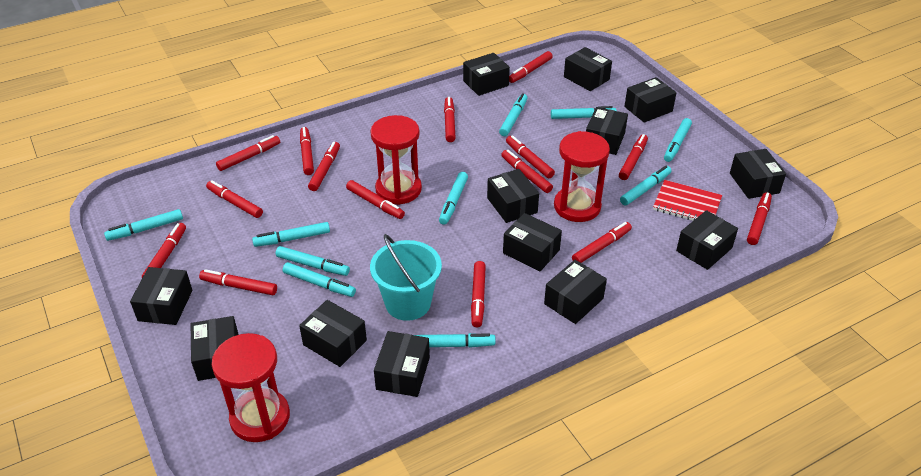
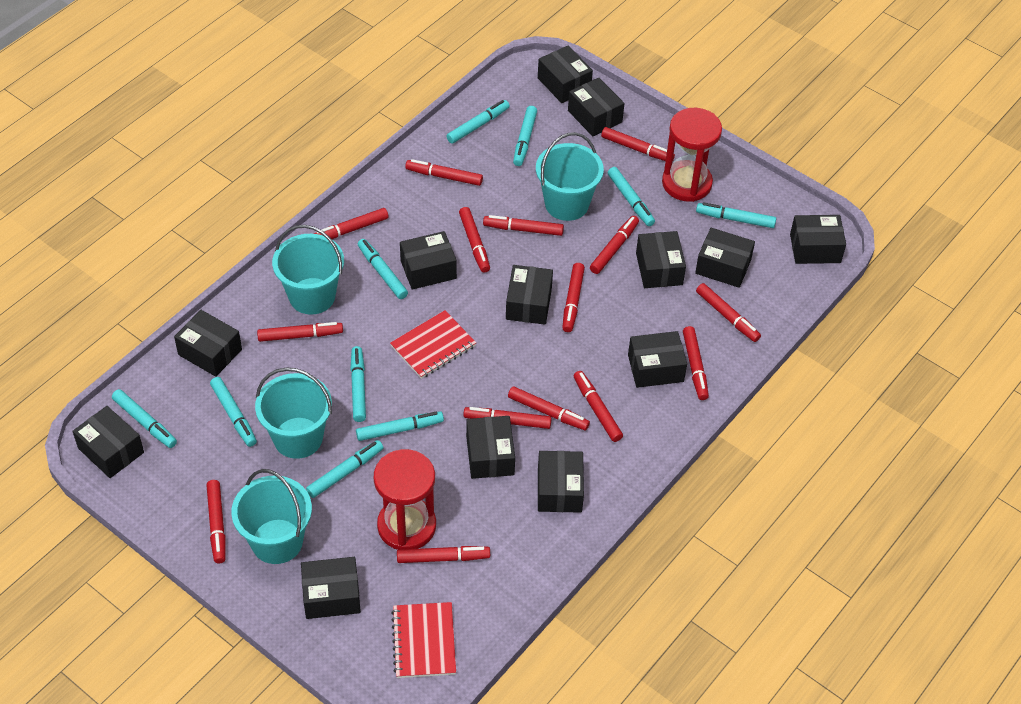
red hourglass: [212,333,290,442] [370,115,422,205] [554,131,610,222] = 3 -> [374,449,436,550] [662,108,722,202] = 2
red notebook: [653,180,722,221] = 1 -> [390,310,476,379] [391,602,456,678] = 2
turquoise bucket: [370,234,442,321] = 1 -> [231,469,312,564] [255,367,332,459] [272,225,344,315] [536,132,604,221] = 4

